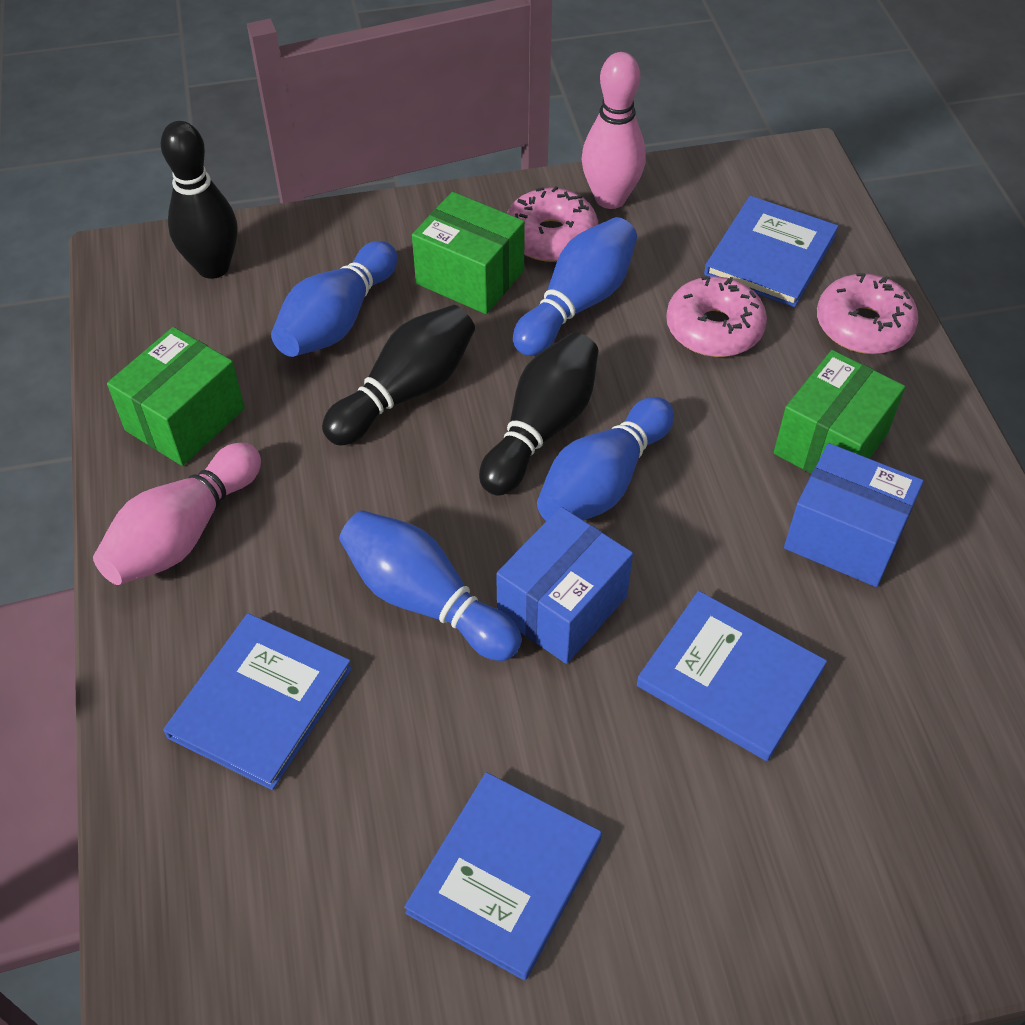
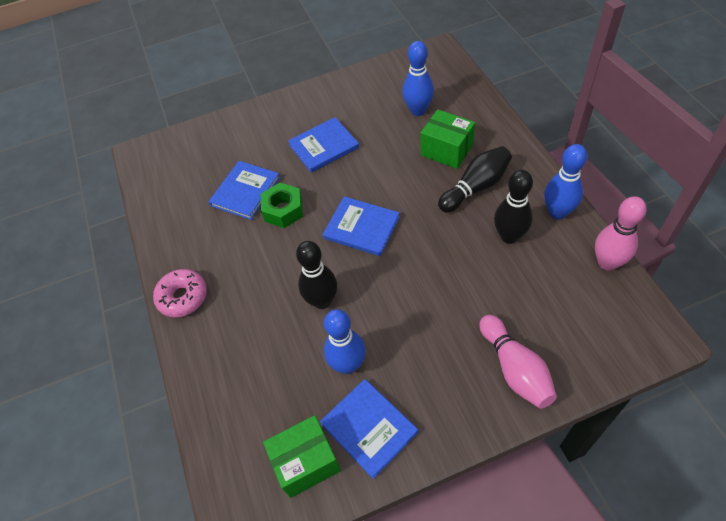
blue bowling pin: [271,241,397,357] [339,510,522,661] [513,217,637,356] [537,397,674,521] = 4 -> [324,309,366,374] [402,41,434,116] [544,144,587,220] = 3
blue box: [496,507,633,664] [784,443,924,587] = 2 -> none = 0
green box: [107,327,245,466] [412,192,525,314] [774,350,905,474] = 3 -> [263,415,341,498] [421,109,475,169] = 2
green nut: none = 0 -> [261,183,303,228] = 1
pink donut: [507,186,598,262] [666,276,767,357] [817,273,918,354] = 3 -> [153,269,207,317] = 1

